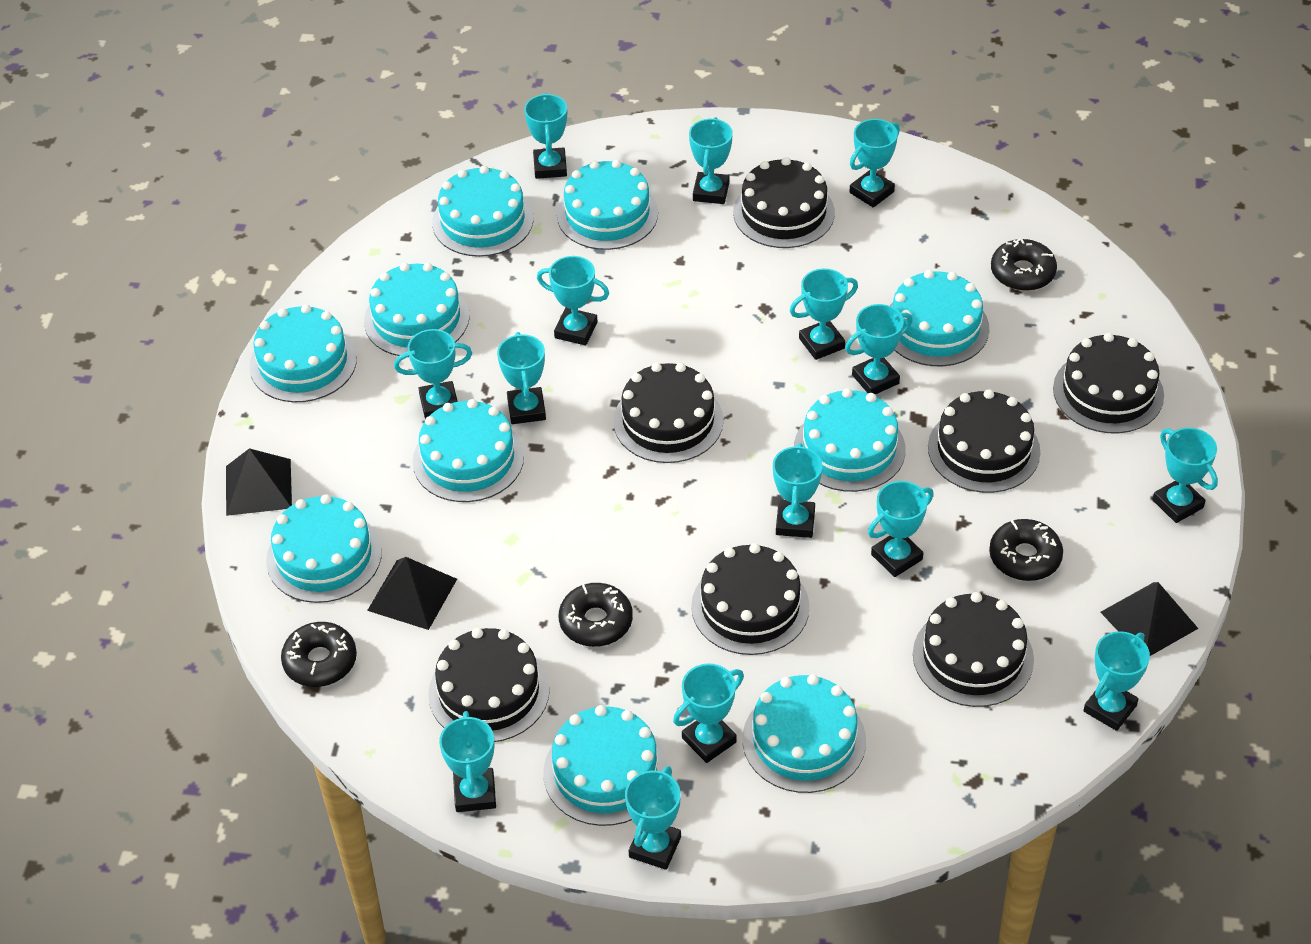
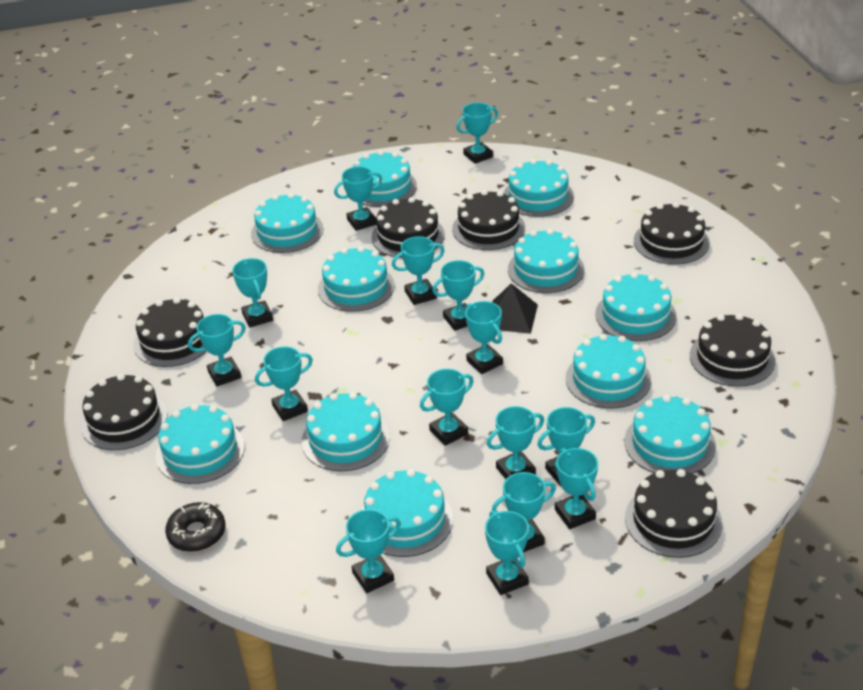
black donut: [281,622,357,687] [559,583,633,647] [989,519,1063,581] [991,238,1057,291] = 4 -> [165,502,226,552] = 1
black pyramid: [226,448,292,516] [367,557,457,630] [1100,582,1198,656] = 3 -> [493,283,538,334] = 1
turquoise cake: [249,305,357,402] [266,494,382,603] [364,263,469,356] [413,399,524,502] [432,166,533,257] [543,705,668,826] [557,160,658,250] [743,674,866,793] [794,388,906,492] [890,270,989,366] = 10 -> [156,404,245,484] [251,193,323,253] [302,392,390,471] [318,246,395,312] [353,150,417,207] [362,469,453,557] [504,159,574,217] [508,229,584,293] [566,334,651,408] [595,272,677,341] [624,395,716,474] = 11

